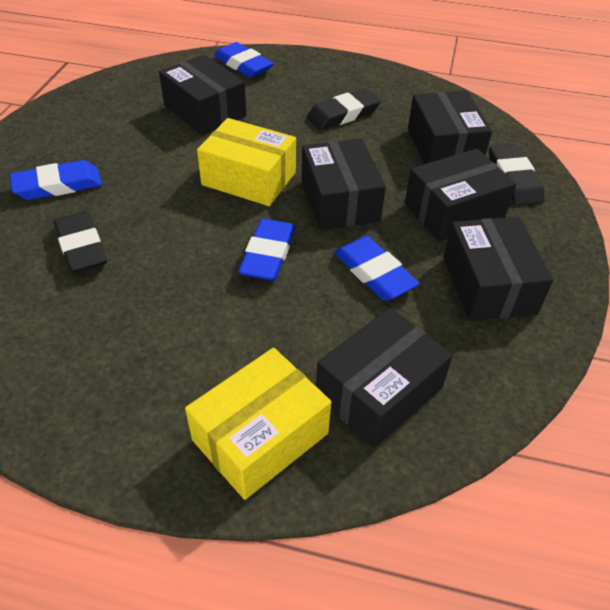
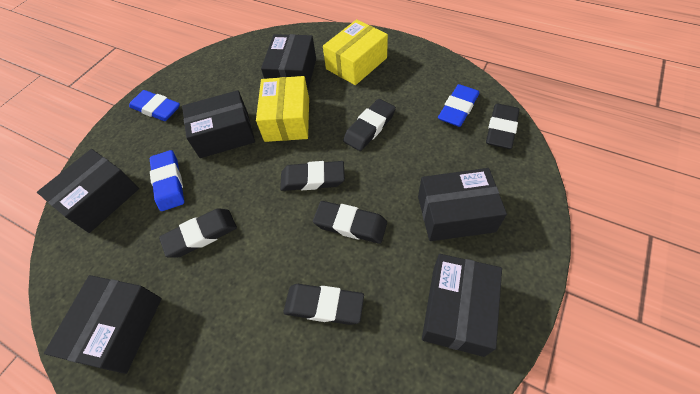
black eraser: [54,211,107,273] [307,89,381,130] [489,144,544,206] = 3 -> [159,208,237,258] [280,161,345,191] [283,284,364,325] [313,201,387,244] [343,99,396,151] [486,104,520,149] = 6
blue eraser: [10,160,102,200] [214,42,274,78] [238,219,295,281] [334,236,419,301] = 4 -> [129,90,180,121] [150,150,184,211] [438,84,479,127] = 3

